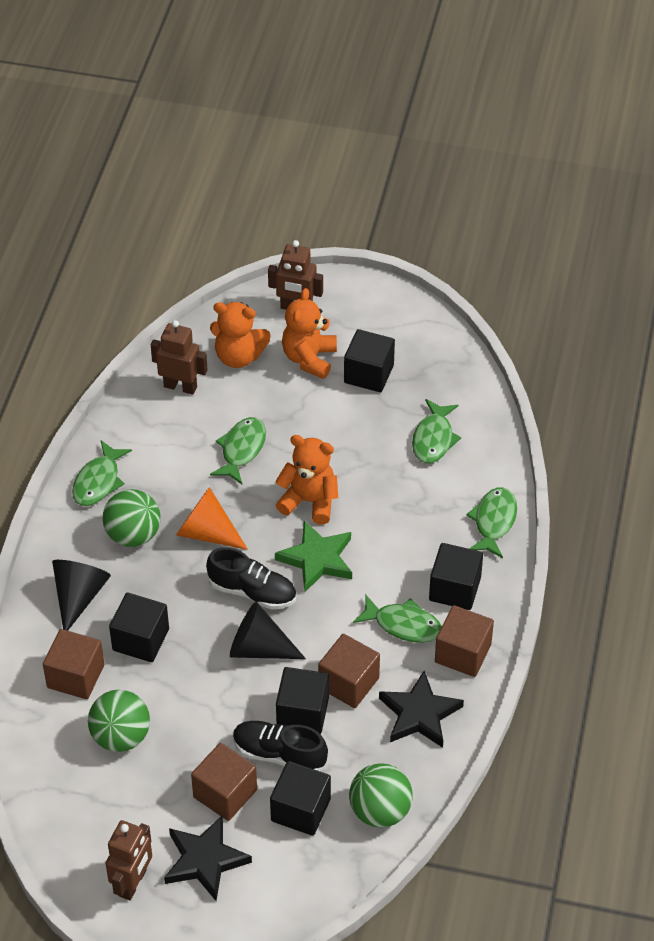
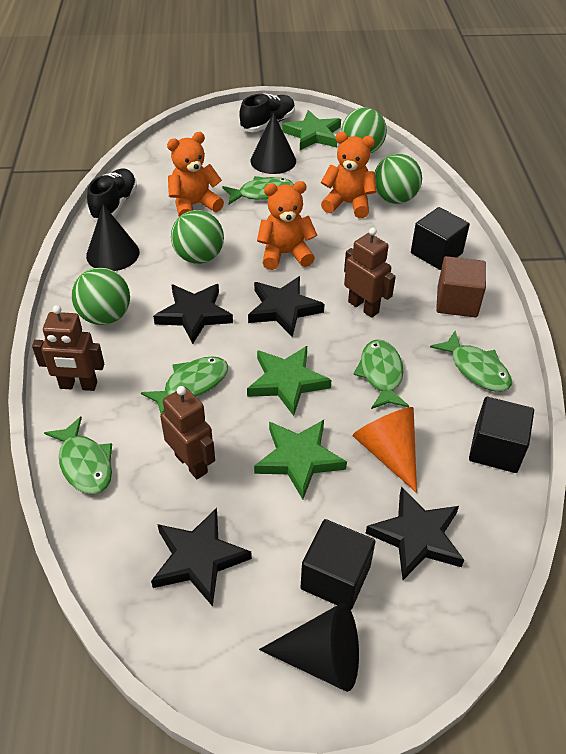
black cone: [52,560,111,631] [230,602,306,659] = 2 -> [86,204,139,271] [250,113,296,174] [259,603,359,692] = 3
black cube: [109,593,169,662] [270,761,331,836] [276,667,329,734] [344,329,395,392] [429,543,483,610] = 5 -> [300,519,375,610] [411,207,470,270] [469,397,534,473] = 3
black star: [164,816,252,901] [379,671,464,748] = 2 -> [151,508,252,606] [153,284,233,344] [248,276,325,337] [366,486,464,580] = 4
brown cube: [43,629,104,699] [191,743,257,821] [318,634,380,708] [435,605,494,677] = 4 -> [436,256,486,318] = 1
green ball: [88,690,150,752] [103,489,160,547] [349,763,413,828] = 3 -> [71,268,130,325] [171,210,224,264] [341,107,387,153] [374,154,422,204] = 4
green star: [275,521,352,592] = 1 -> [247,346,331,416] [254,420,347,499] [282,110,341,150] = 3

